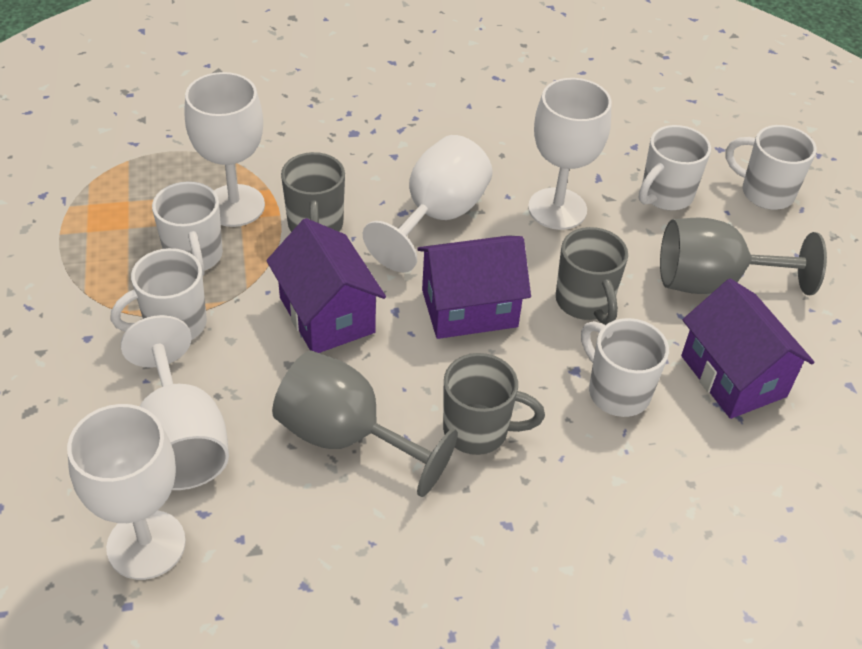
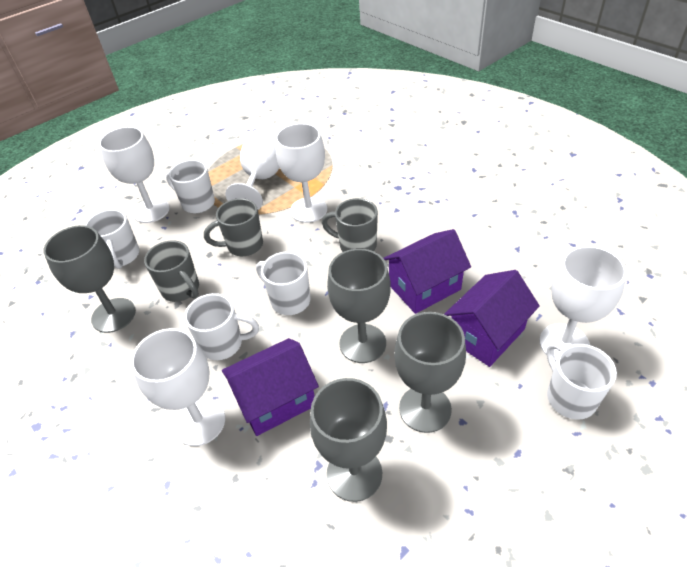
grey goblet: [272,350,458,497] [660,217,827,295] = 2 -> [44,225,136,333] [310,378,387,502] [327,249,391,363] [394,312,466,433] = 4

